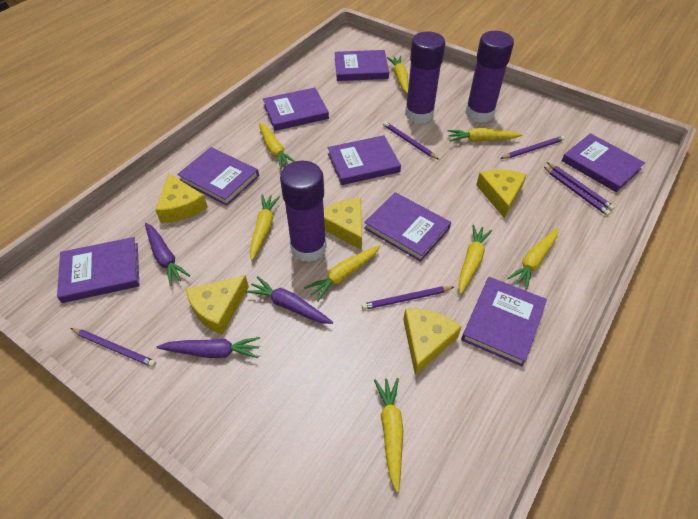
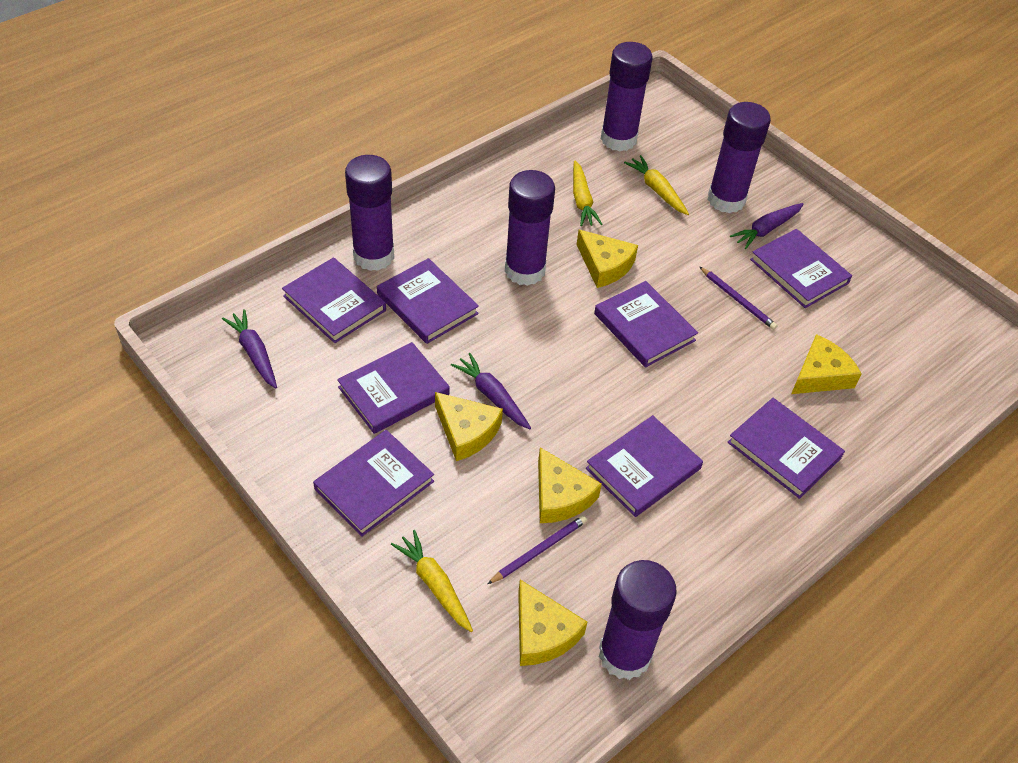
purple glue stick: [280,161,327,262] [405,32,445,124] [465,31,514,123] = 3 -> [345,155,394,271] [505,170,555,286] [599,560,677,680] [601,42,653,151] [708,102,771,213] = 5
purple pencil: [70,328,156,367] [361,286,454,310] [383,121,439,160] [500,136,565,159] [544,167,611,216] [547,162,615,211] = 6 -> [488,515,587,584] [699,266,778,330] = 2
yellow carrot: [250,195,280,261] [259,122,295,169] [304,245,380,301] [374,378,404,493] [387,56,409,94] [448,128,522,142] [458,224,492,294] [507,228,558,290] = 8 -> [391,530,473,632] [573,161,602,226] [624,155,689,215] = 3

